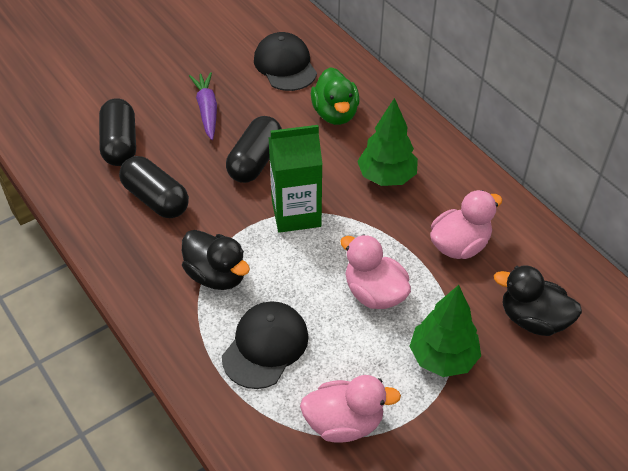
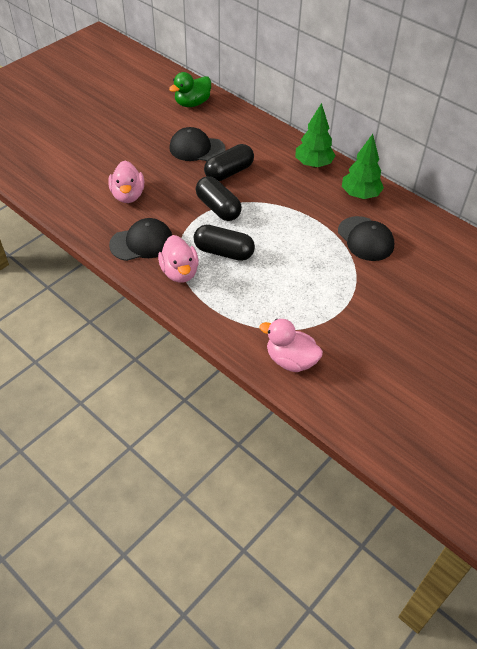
black cap: [222,301,309,389] [254,32,317,91] = 2 -> [109,218,172,261] [170,127,226,161] [338,216,394,261] = 3
black duck: [182,230,250,290] [494,265,582,336] = 2 -> none = 0
green carton: [268,125,323,233] = 1 -> none = 0
purple carrot: [189,72,217,140] = 1 -> none = 0

